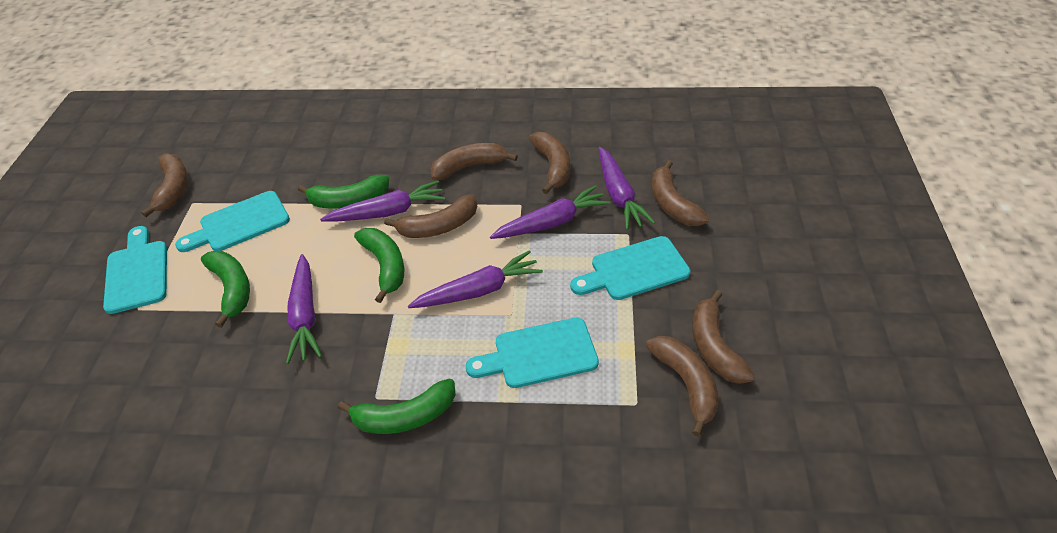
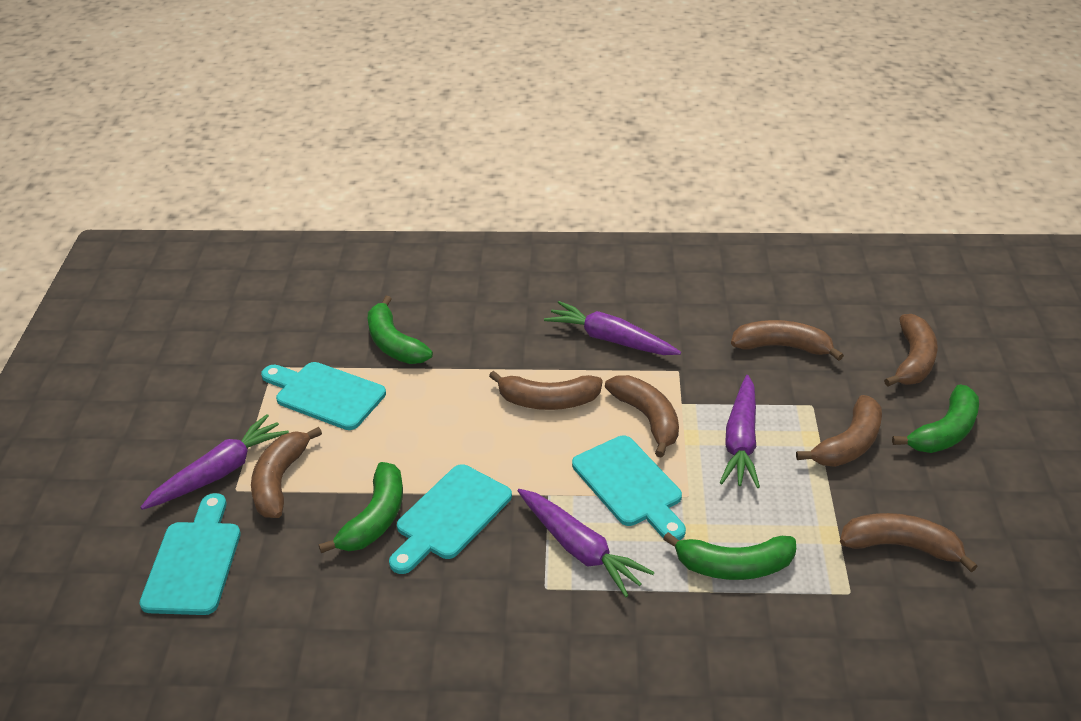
purple carrot: [286,254,322,364] [320,180,445,222] [408,250,543,308] [490,185,610,239] [599,147,655,230] = 5 -> [140,414,289,510] [518,489,655,597] [544,301,681,355] [720,375,760,488] = 4

